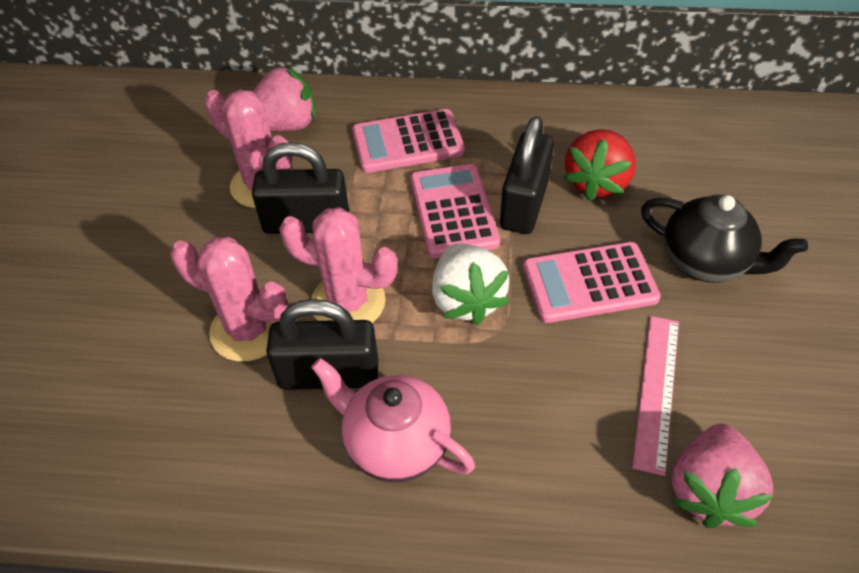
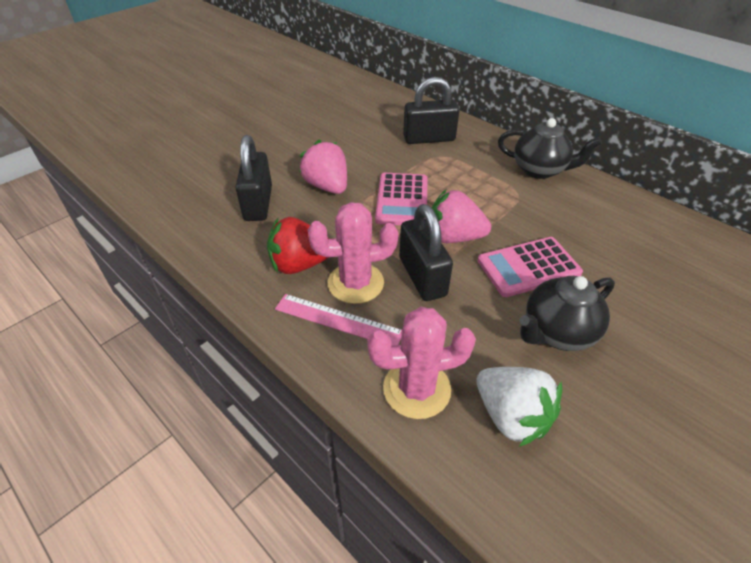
black teapot: [641,195,808,283] = 1 -> [498,118,602,179] [520,276,615,351] = 2
pink cactus: [170,237,288,362] [204,89,292,208] [279,207,397,323] = 3 -> [308,202,399,304] [367,307,476,419] = 2
pink calculator: [352,109,465,173] [410,164,500,258] [523,242,661,323] = 3 -> [375,173,428,225] [478,237,583,297] = 2
pink teapot: [311,358,475,483] = 1 -> none = 0

